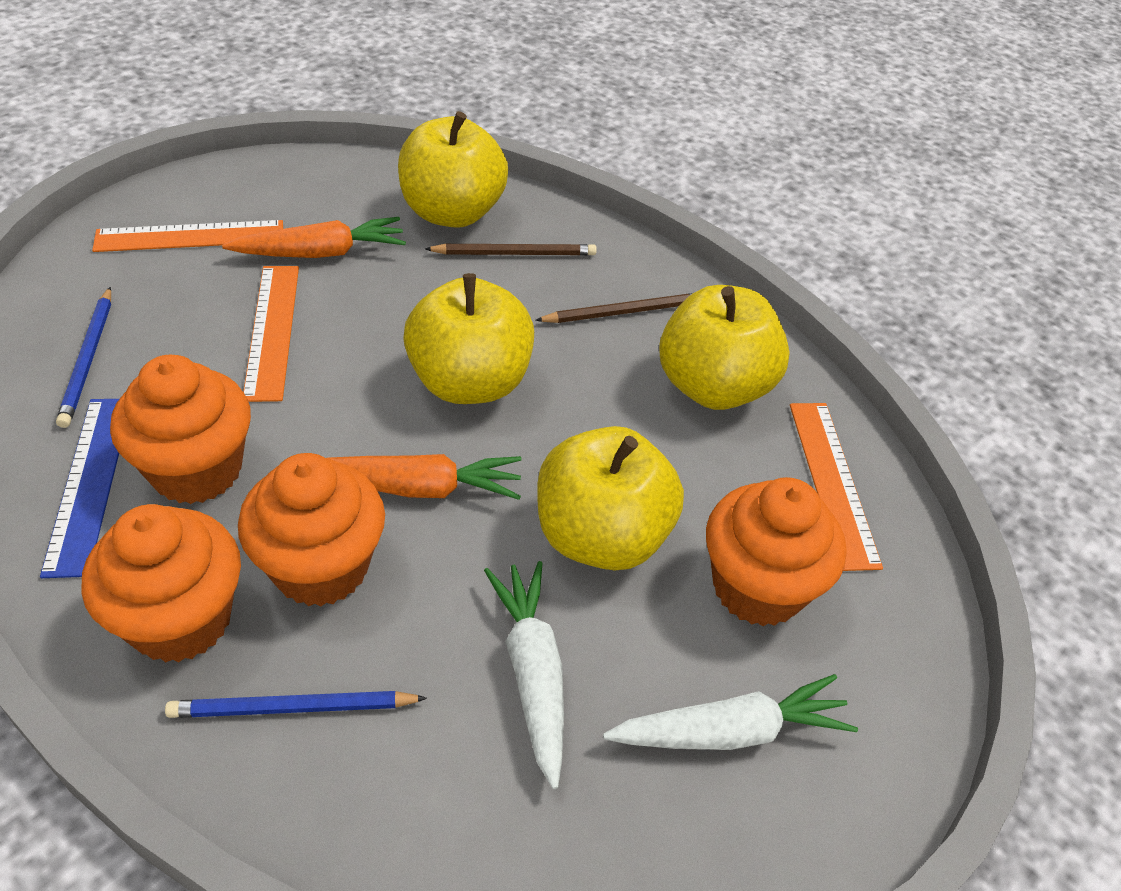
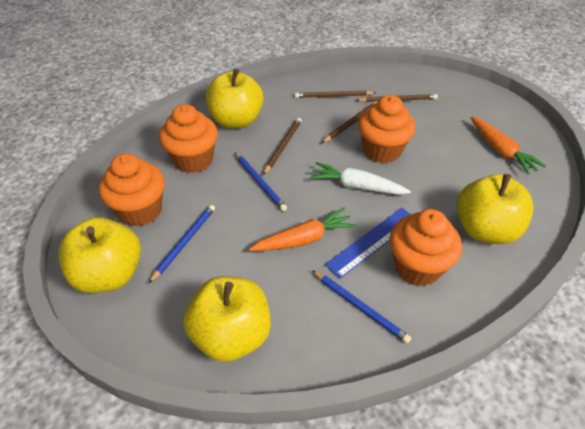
blue pencil: [56,287,111,428] [165,691,427,718] = 2 -> [149,205,215,283] [235,152,287,211] [312,270,411,344] = 3
brown pencil: [425,244,597,256] [535,293,693,323] = 2 -> [263,118,302,175] [295,90,376,98] [322,102,377,143] [357,94,438,102] = 4
orange ruler: [92,220,283,252] [243,266,299,402] [790,403,883,571] = 3 -> none = 0
white carrot: [484,561,564,789] [603,674,858,750] = 2 -> [310,162,411,195] = 1

